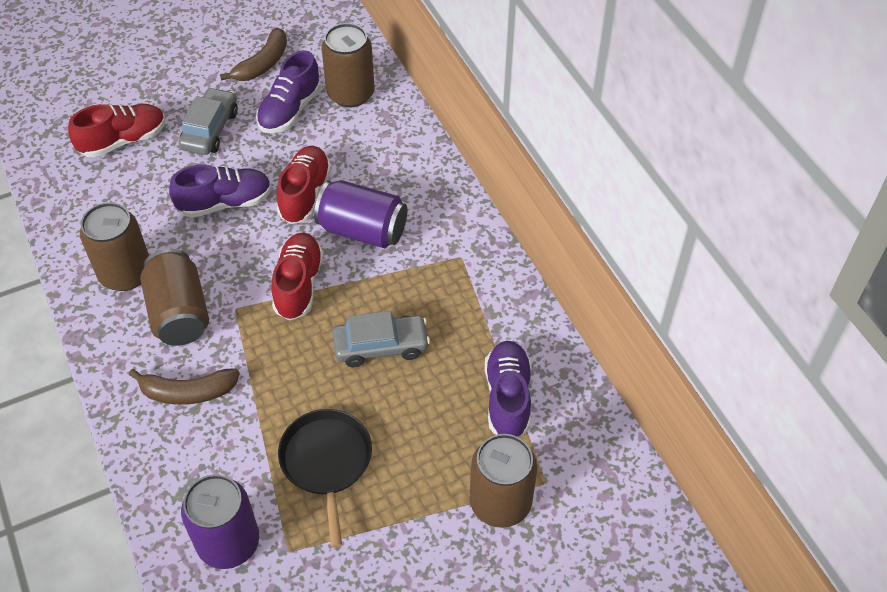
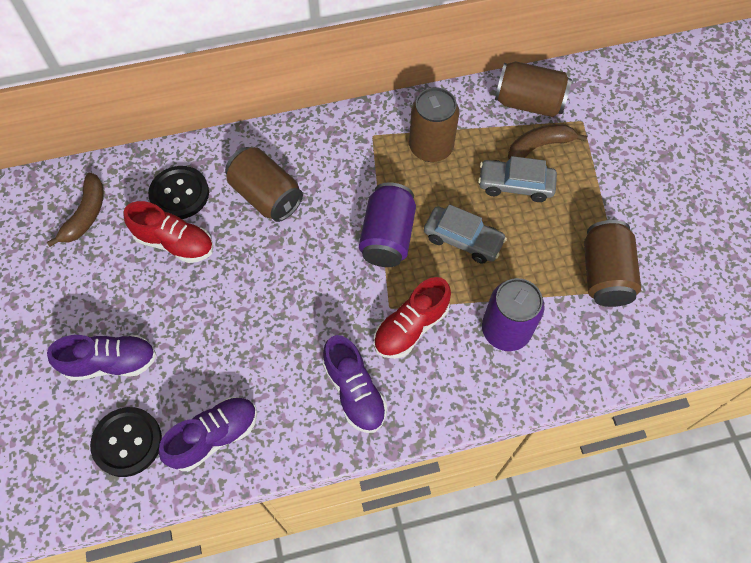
black button: none = 0 -> [90,407,162,477] [148,166,209,219] = 2
black pan: [278,409,372,548] = 1 -> none = 0
red shoe: [68,104,165,158] [271,232,324,320] [277,146,331,224] = 3 -> [124,201,213,263] [374,277,451,359] = 2

